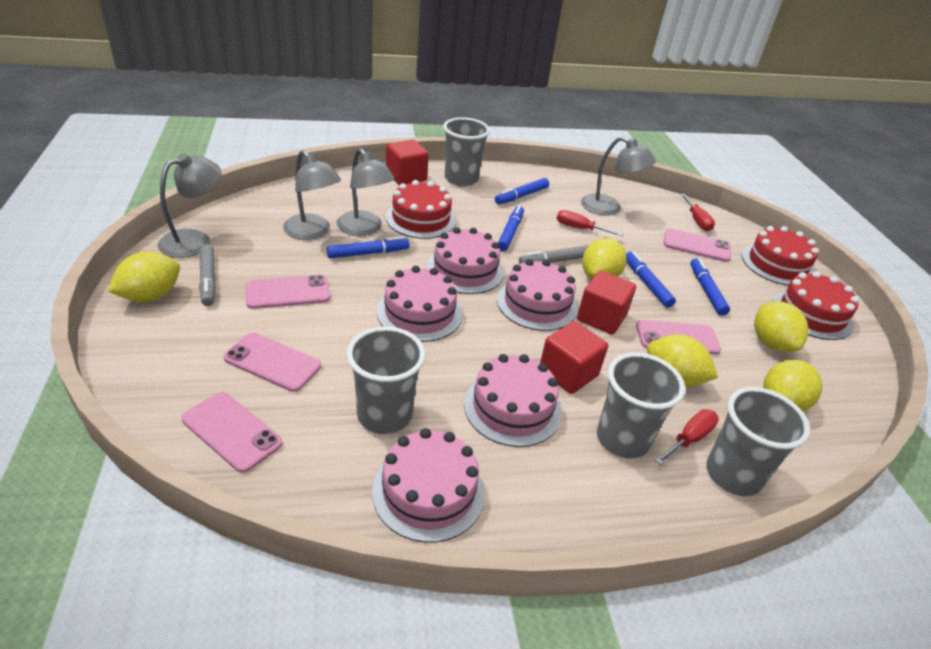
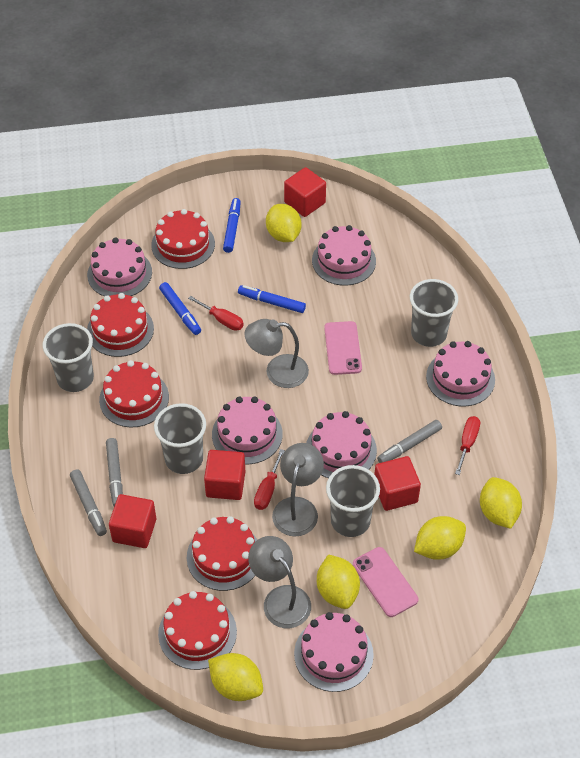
blue marker: [327,236,410,258] [495,178,549,205] [498,205,524,251] [626,251,676,308] [690,258,730,316] = 5 -> [159,282,201,335] [223,198,241,253] [238,285,306,313] = 3
grey lamp: [158,153,221,258] [283,150,341,240] [337,148,395,236] [581,137,656,216] = 4 -> [244,319,309,388] [248,536,311,628] [272,443,324,537] = 3
grey marker: [199,244,216,306] [519,245,589,264] = 2 -> [70,469,107,536] [106,438,123,506] [377,420,442,463] = 3
pink cake: [372,428,485,543] [377,266,462,342] [427,227,504,294] [464,354,562,447] [497,259,578,331] = 5 -> [87,238,152,297] [212,396,283,464] [294,612,374,692] [306,411,377,478] [312,225,376,286] [426,341,495,406] = 6
pink phone: [181,392,282,473] [223,333,321,392] [246,275,330,309] [636,320,721,355] [663,228,731,262] = 5 -> [324,321,362,375] [353,547,418,617] = 2
red cake: [386,180,456,239] [742,226,819,286] [773,271,860,340] = 3 -> [87,293,154,357] [99,360,169,428] [151,209,215,269] [158,591,237,670] [187,516,257,591] = 5
red cube: [386,139,429,185] [540,321,608,394] [577,270,636,335] = 3 -> [109,494,156,548] [204,450,245,500] [284,167,326,217] [374,456,421,511] = 4

